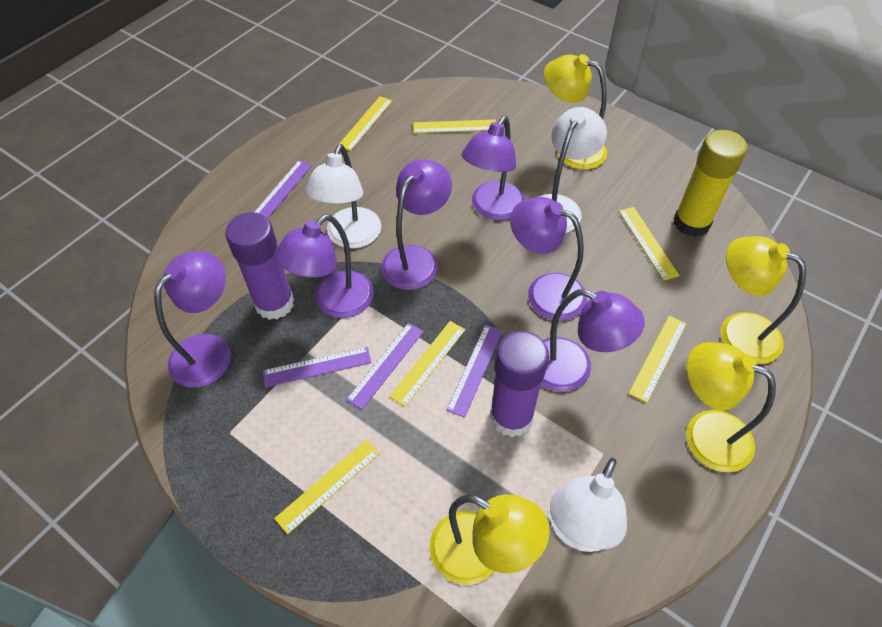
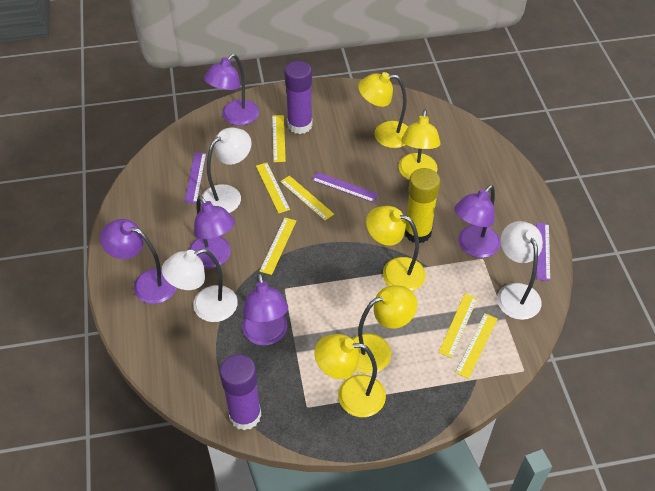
purple lamp: [154,251,231,388] [274,214,374,318] [381,159,452,290] [462,116,525,220] [510,197,587,321] [541,289,645,392] = 6 -> [100,219,177,304] [189,196,235,269] [204,54,259,126] [242,273,288,346] [454,185,500,258] = 5
purple ruler: [254,160,312,218] [263,347,371,387] [346,323,424,410] [446,324,503,418] = 4 -> [184,153,206,203] [312,172,378,203] [536,223,551,281] = 3
yellow lamp: [429,494,550,585] [544,54,607,170] [686,342,776,472] [721,236,806,364] = 4 -> [314,334,386,417] [352,285,417,374] [358,72,408,148] [366,206,426,291] [398,110,441,180] = 5

